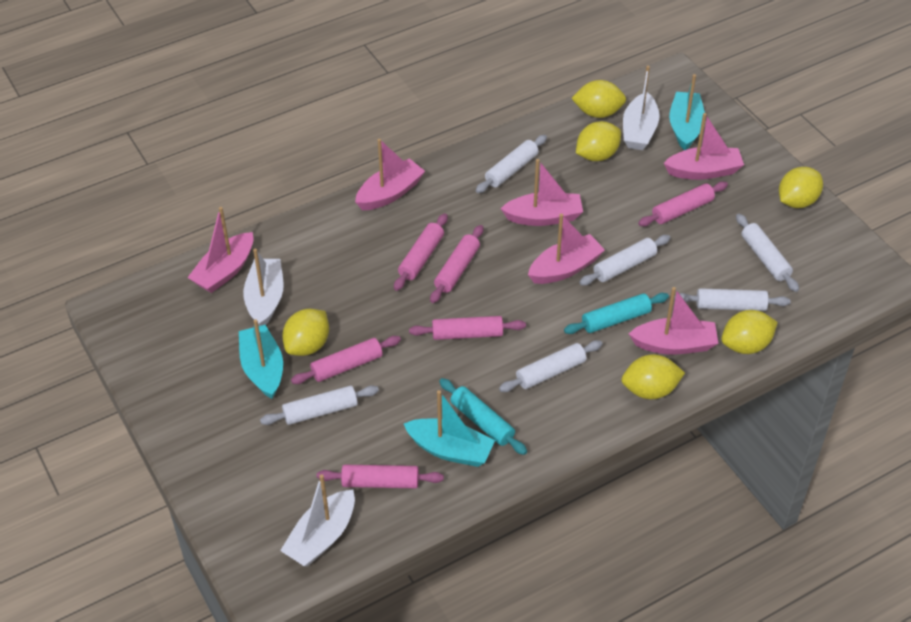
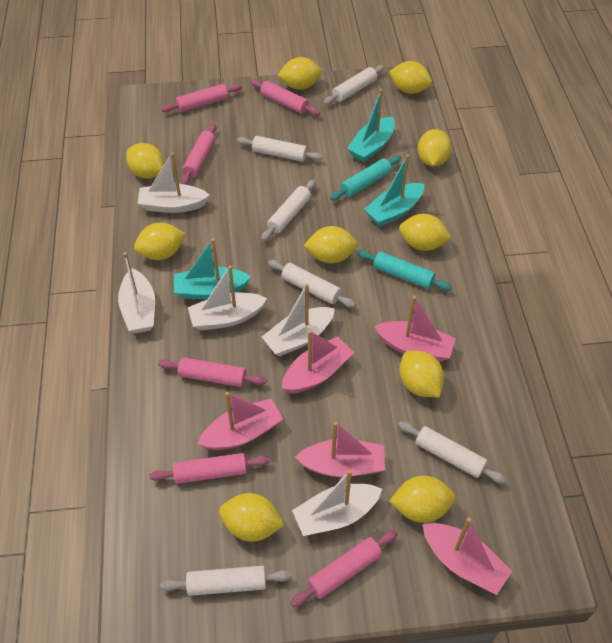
pink boat: [187,207,253,293] [355,139,425,210] [500,159,583,226] [528,214,605,284] [629,287,718,355] [664,113,744,180] = 6 -> [198,392,283,450] [282,330,354,393] [295,422,385,477] [374,296,456,362] [422,517,512,595] = 5
white boat: [243,248,284,326] [280,474,355,567] [623,66,659,150] = 3 -> [118,252,155,333] [137,153,210,213] [188,266,267,331] [262,284,335,356] [292,470,382,536] = 5
yellow lemon: [282,309,329,356] [571,80,626,118] [576,121,621,161] [621,354,685,399] [721,310,778,354] [779,167,823,208] = 6 -> [126,143,164,179] [134,223,186,260] [219,493,284,541] [277,57,322,90] [304,226,358,263] [389,61,432,94] [389,476,456,523] [399,214,452,251] [400,351,444,397] [418,129,452,167] = 10

